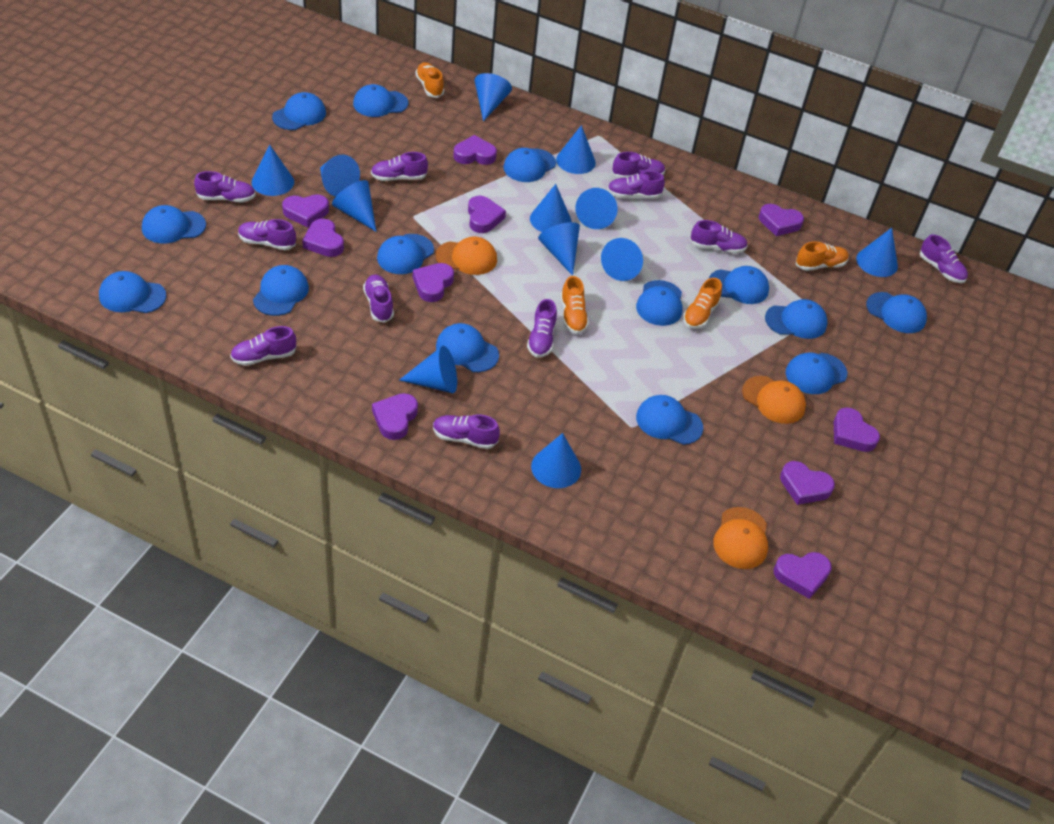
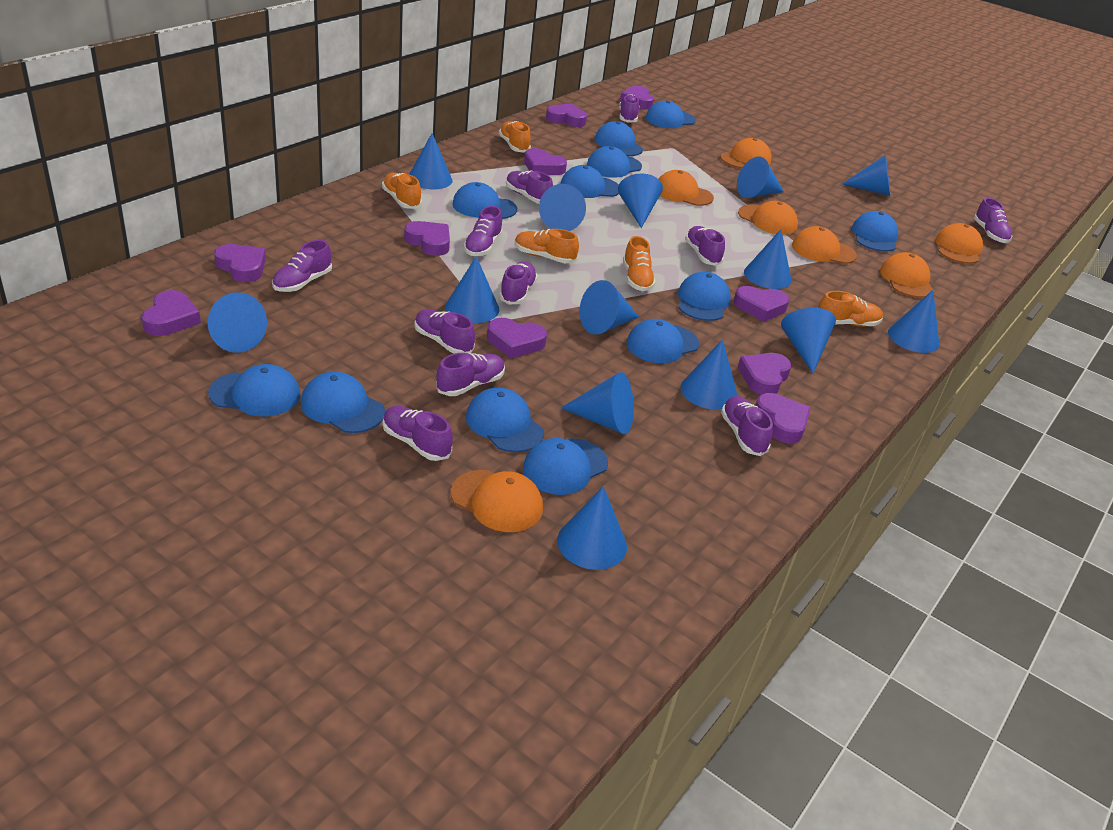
blue cap: [99,271,167,313] [142,205,206,243] [253,265,309,316] [272,92,326,130] [353,84,408,117] [377,234,434,274] [436,323,499,372] [503,148,556,182] [636,280,683,326] [636,395,703,445] [709,266,769,304] [765,299,827,339] [786,353,847,394] [866,292,927,333] = 14 -> [208,364,301,417] [301,372,385,433] [452,182,517,219] [466,388,544,452] [523,438,608,495] [560,165,619,198] [587,146,642,178] [595,121,643,156] [627,319,699,363] [645,101,696,128] [678,272,731,321] [852,211,898,251] = 12
blue cone: [252,145,294,196] [320,155,360,197] [332,180,376,232] [400,346,457,393] [475,73,512,121] [530,184,572,232] [531,433,581,488] [538,222,580,276] [556,125,596,174] [575,188,617,229] [601,238,643,281] [856,228,898,277] = 12 -> [208,292,267,353] [409,133,452,189] [445,256,499,323] [539,184,586,231] [557,486,627,570] [561,372,634,434] [580,280,639,335] [618,174,663,228] [680,339,737,410] [737,157,784,198] [744,229,792,289] [781,308,836,373] [842,155,890,196] [888,290,940,353] = 14
orange cap: [436,237,497,275] [713,507,768,569] [742,376,806,424] = 3 -> [451,470,543,532] [659,170,714,206] [720,138,772,168] [738,201,798,235] [792,226,857,264] [880,252,934,298] [935,223,983,264] = 7
orange shoe: [415,62,444,98] [561,276,589,334] [683,278,722,329] [796,242,849,271] = 4 -> [382,173,422,209] [499,121,531,153] [515,229,579,263] [623,236,656,291] [818,291,883,327] = 5

